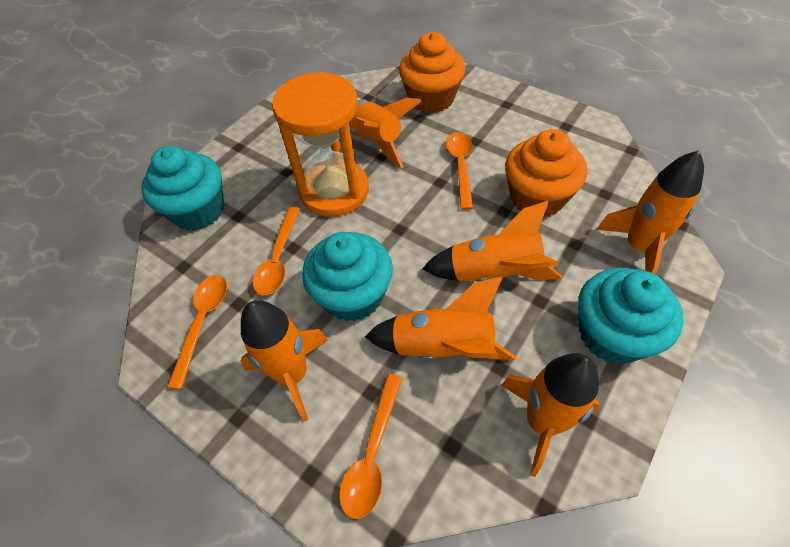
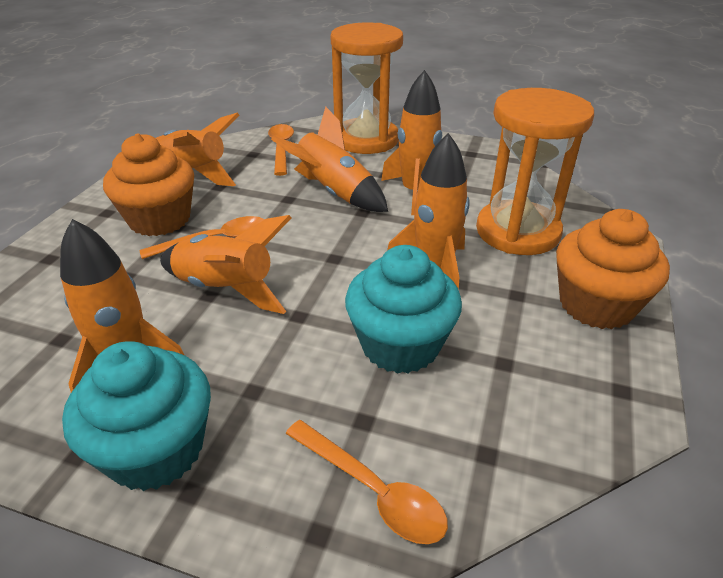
orange hourglass: [272,72,369,217] = 1 -> [330,23,403,154] [476,88,594,255] = 2
orange spoon: [167,275,227,390] [253,207,300,296] [339,374,403,519] [446,132,473,210] = 4 -> [139,216,264,259] [268,124,294,176] [286,420,448,544] = 3
turquoise cupcake: [141,146,224,231] [302,232,393,321] [578,268,684,364] = 3 -> [62,341,211,491] [345,245,462,374] = 2

